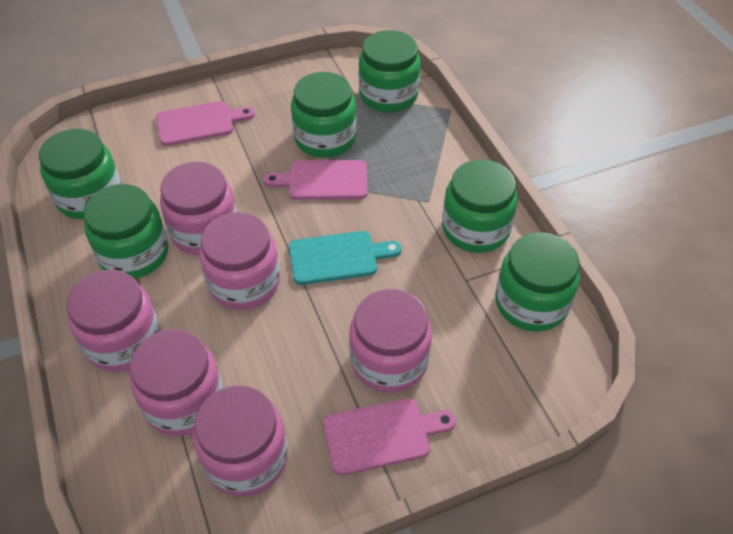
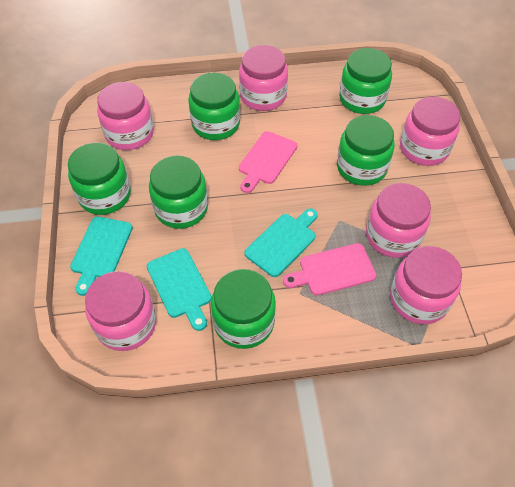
pink cutting board: [156,101,255,146] [264,160,367,200] [323,398,456,476] = 3 -> [239,131,297,193] [283,243,376,295] = 2
turquoise cutting board: [289,231,401,285] = 1 -> [70,217,133,296] [147,248,212,331] [244,209,318,277] = 3

